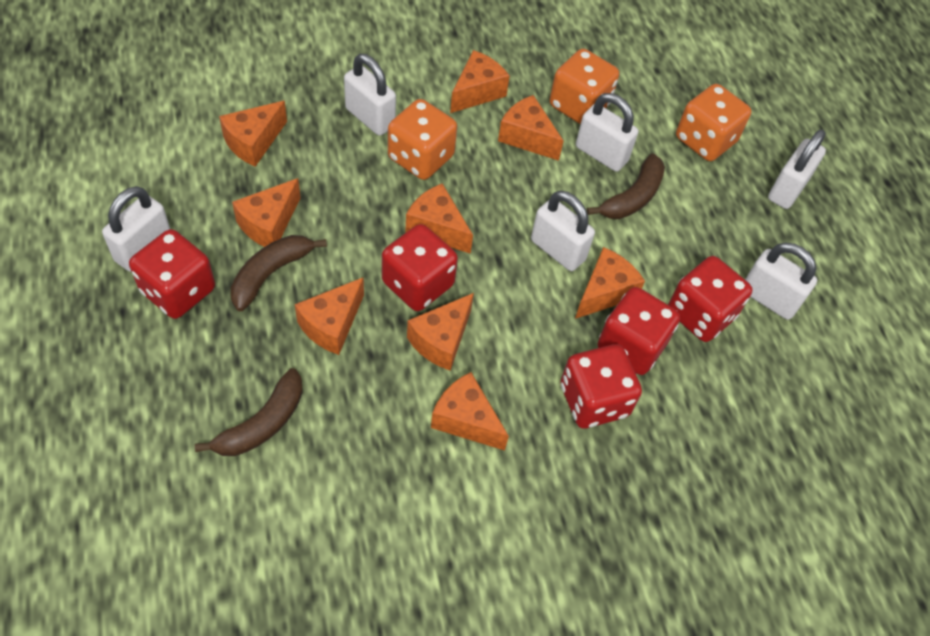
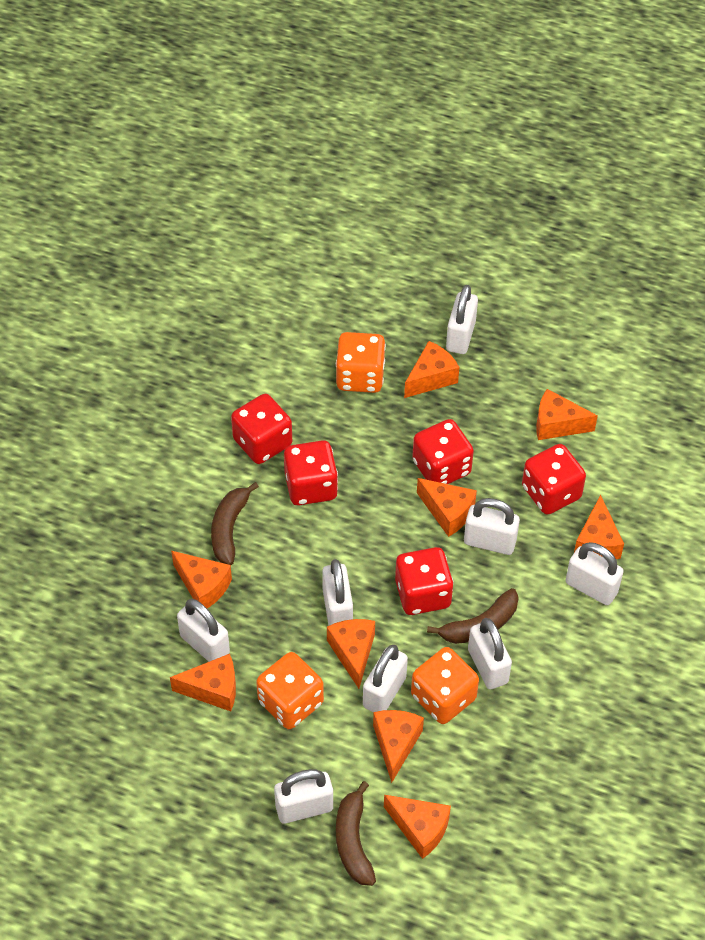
white padlock: [102,186,170,272] [344,54,396,136] [531,191,595,271] [576,93,639,172] [745,243,817,320] [768,129,826,209] = 6 -> [177,599,230,662] [274,769,333,824] [322,559,353,626] [363,645,408,712] [446,285,478,354] [464,498,520,555] [468,618,512,689] [565,542,624,605] = 8

